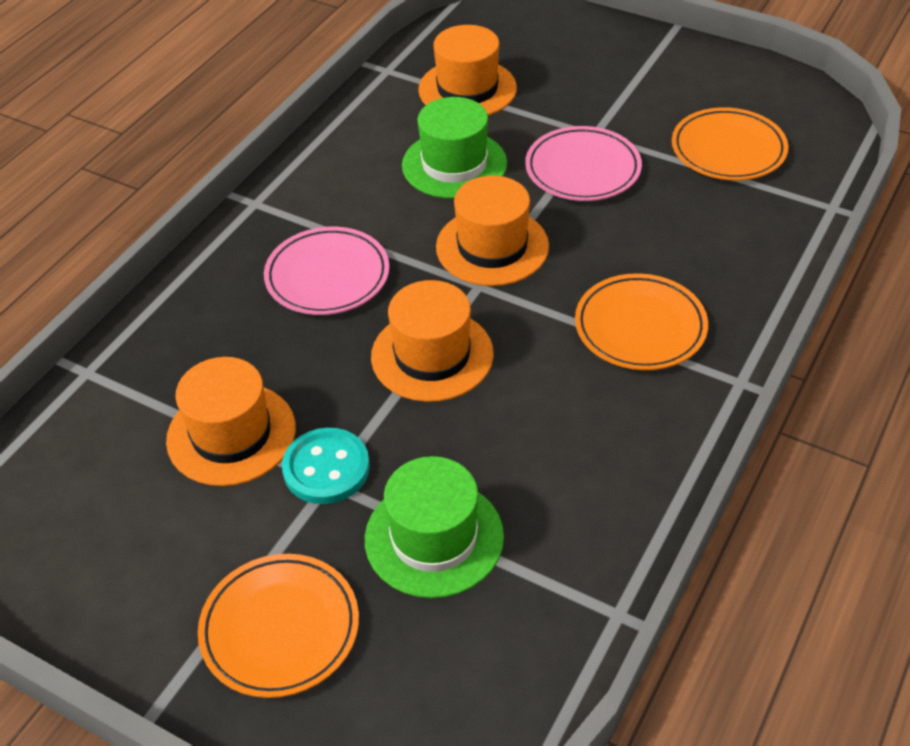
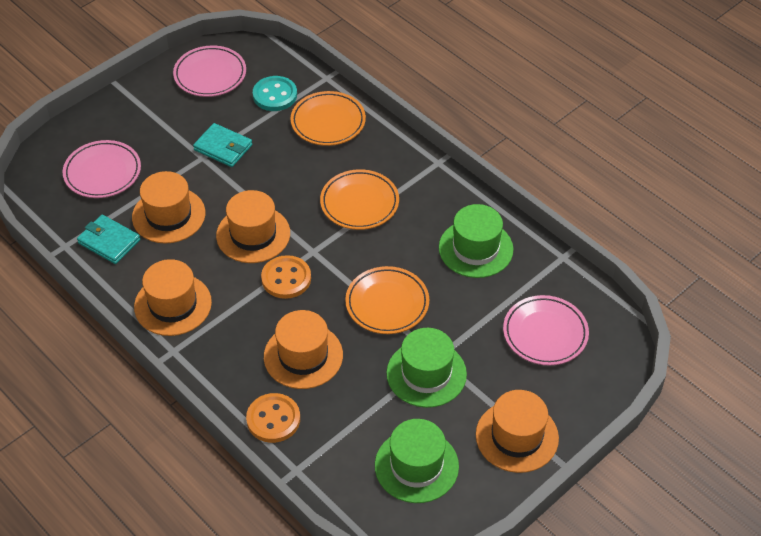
green hat: [365,456,504,598] [402,97,507,199] = 2 -> [375,419,459,503] [386,328,467,408] [439,204,513,278] = 3
orange button: none = 0 -> [246,393,300,443] [261,255,311,299] = 2
orange hat: [166,357,296,486] [371,280,494,402] [418,25,517,116] [436,176,549,286] = 4 -> [132,171,205,244] [134,259,212,336] [216,190,290,263] [264,310,343,389] [476,390,559,473] = 5
pink plate: [264,227,389,315] [525,126,642,201] = 2 -> [63,140,141,198] [173,45,246,97] [503,295,589,365] = 3
turquoise wallet: none = 0 -> [77,215,140,264] [193,123,252,167] = 2

